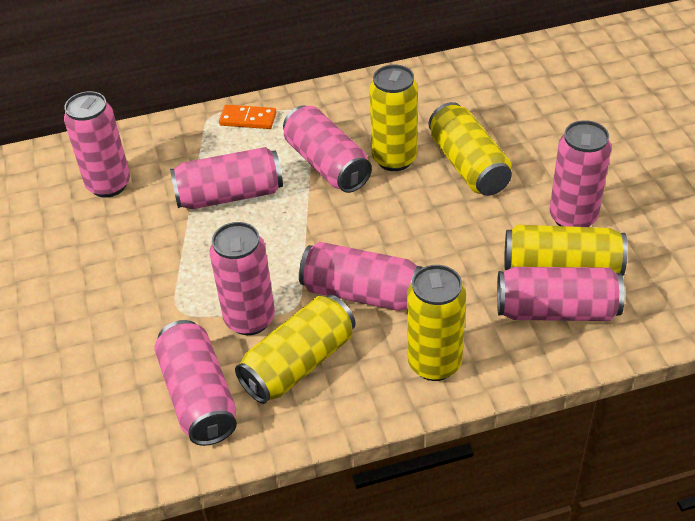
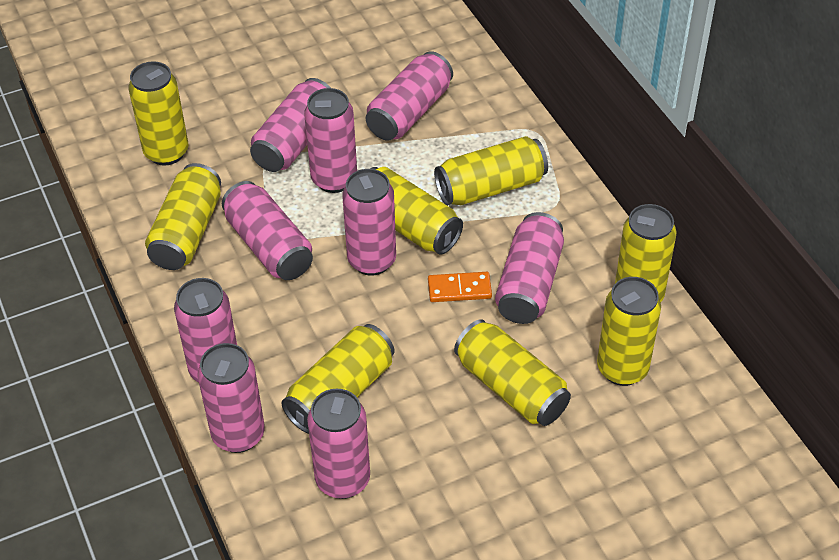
pink can: [64,91,130,198] [154,320,237,446] [170,147,283,209] [209,222,275,335] [283,106,372,193] [299,242,423,311] [497,267,625,321] [550,120,612,227] = 8 -> [174,278,237,382] [198,343,265,453] [222,181,313,280] [250,78,331,172] [304,88,357,193] [307,389,370,499] [342,169,396,276] [366,51,453,141] [495,212,564,324] = 9
yellow can: [235,295,355,404] [370,65,418,171] [407,265,466,381] [428,102,512,196] [504,225,627,276] = 5 -> [128,61,188,165] [145,163,221,270] [282,324,395,434] [370,167,463,255] [434,136,548,206] [454,319,571,426] [597,277,661,386] [615,204,677,302] = 8

